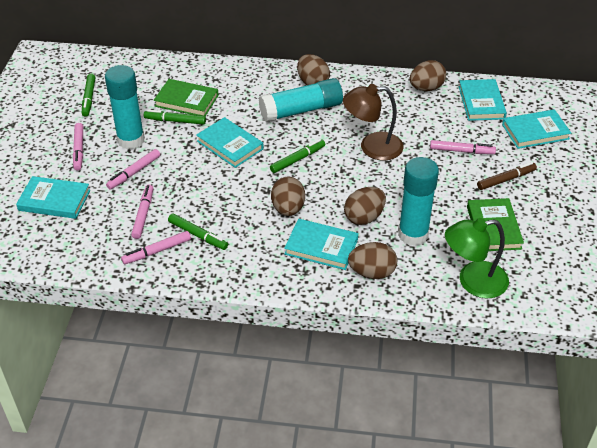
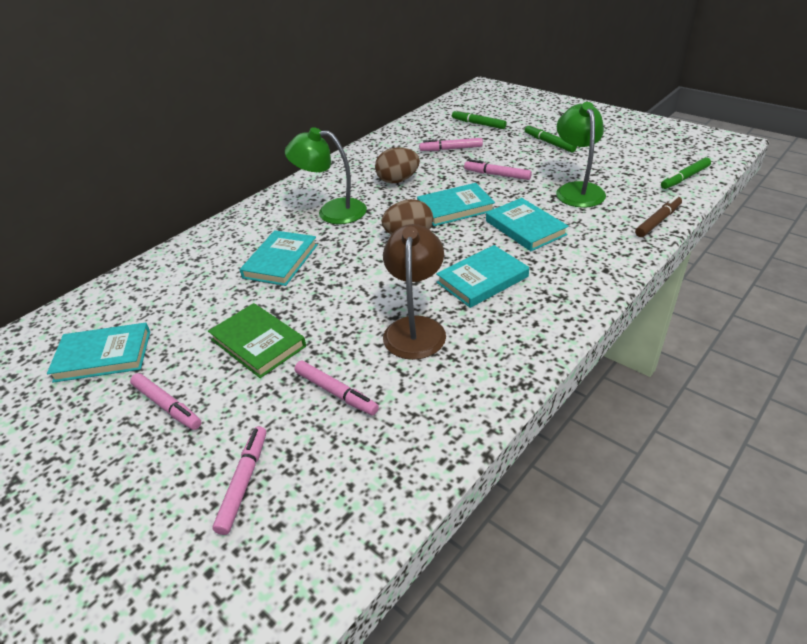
brown egg: [271,176,305,216] [297,54,330,85] [344,187,386,225] [348,242,397,279] [410,60,446,91] = 5 -> [375,147,420,183] [382,199,433,235] = 2
green book: [154,79,219,116] [467,198,524,251] = 2 -> [208,303,306,378] = 1
green lamp: [445,218,509,298] = 1 -> [285,127,367,224] [556,102,606,208] = 2
green marker: [82,74,96,117] [144,110,206,125] [168,214,228,250] [270,139,325,173] = 4 -> [452,109,507,129] [525,124,577,153] [661,157,711,189] = 3
turquoise glue stick: [105,65,145,149] [259,78,343,122] [398,157,439,246] = 3 -> none = 0

